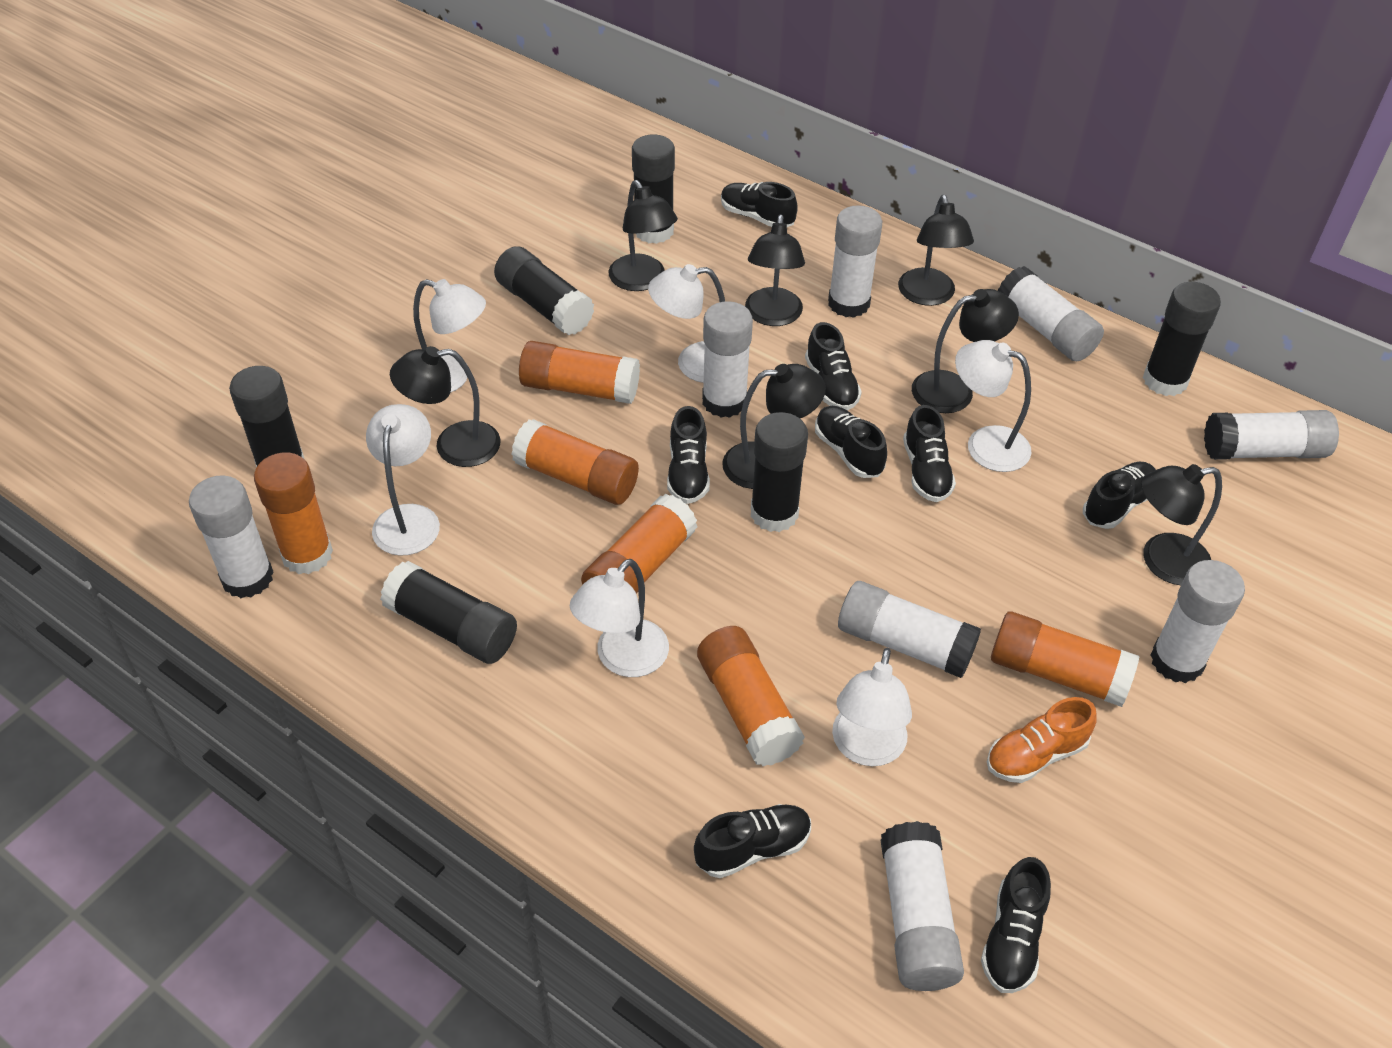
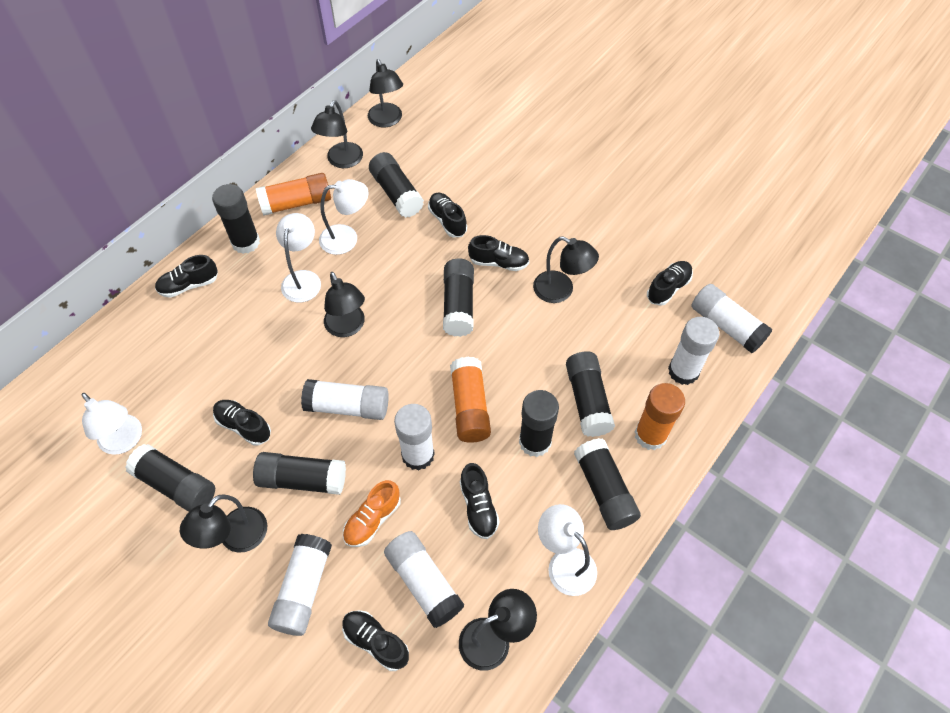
black glue stick: [229,366,305,467] [380,561,517,664] [494,246,594,335] [632,134,675,244] [751,412,808,532] [1143,282,1221,396] = 6 -> [125,444,215,512] [212,184,260,254] [253,452,346,495] [369,152,424,218] [443,259,474,337] [519,390,559,457] [566,351,615,437] [574,438,641,530] = 8
black lamp: [390,346,501,467] [608,180,678,291] [723,364,826,489] [745,215,805,326] [898,195,974,306] [912,289,1019,413] [1141,464,1222,585] = 7 -> [180,494,267,553] [311,100,363,168] [324,272,365,337] [368,59,403,127] [459,589,537,671] [533,236,599,303] = 6
black shoe: [667,406,710,504] [694,804,811,878] [721,182,798,227] [805,322,862,410] [815,406,887,478] [903,405,956,502] [981,857,1051,993] [1083,462,1156,529] = 8 -> [155,255,218,298] [213,400,271,446] [342,610,409,671] [428,193,467,237] [460,463,500,539] [468,235,529,271] [647,261,693,306] = 7
orange glue stick: [254,452,333,574] [511,419,639,505] [519,341,640,404] [581,494,697,593] [697,626,805,766] [991,611,1140,707] = 6 -> [256,173,331,216] [450,357,491,443] [635,383,685,450] = 3
white glue stick: [189,475,273,598] [702,301,753,418] [828,205,882,318] [838,581,981,678] [881,821,964,991] [998,266,1104,361] [1151,560,1245,683] [1204,410,1339,460] = 8 -> [268,534,332,636] [301,379,389,420] [384,531,464,628] [394,404,435,471] [668,317,719,385] [691,284,773,353] = 6
white lamp: [366,404,440,556] [413,279,486,393] [570,559,669,677] [648,264,725,383] [832,648,912,766] [955,340,1032,472] = 6 -> [82,393,142,455] [276,213,321,303] [319,179,368,255] [538,504,597,596] = 4

